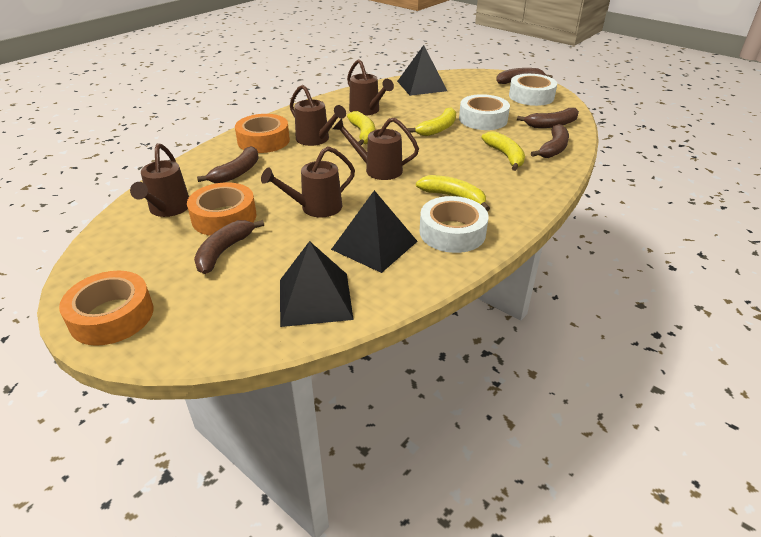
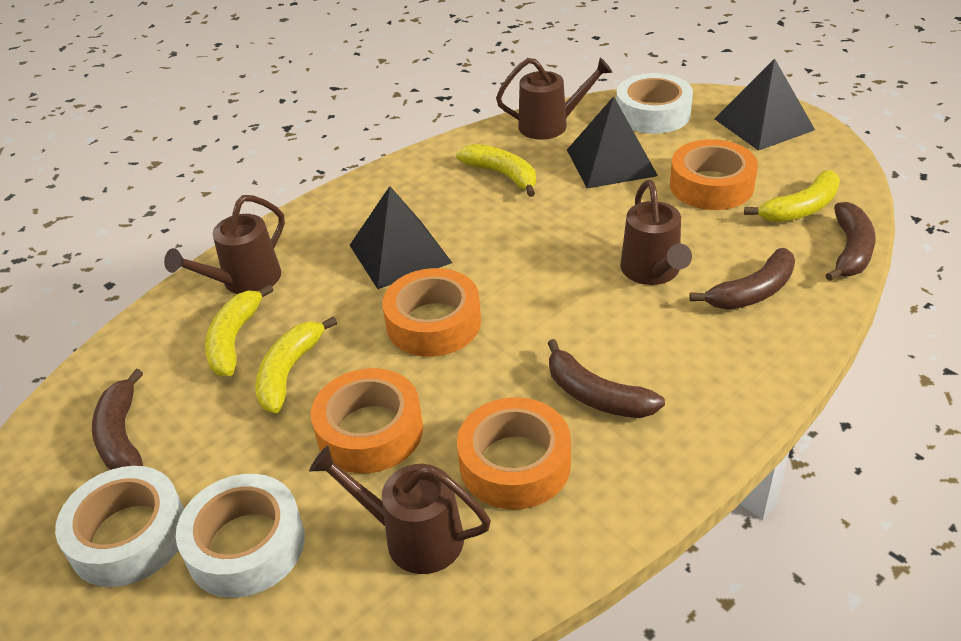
brown banana: [194,220,264,274] [197,146,259,183] [496,68,553,84] [517,108,579,128] [531,124,569,158] = 5 -> [92,369,143,470] [548,339,665,418] [689,248,795,310] [826,202,876,281] = 4
brown watering can: [130,143,189,217] [261,146,355,218] [290,85,346,146] [333,118,419,180] [347,59,394,116] = 5 -> [164,195,285,294] [309,446,491,574] [496,57,613,140] [620,180,692,285] = 4
orange tape: [59,271,153,346] [187,182,256,236] [235,114,290,153] = 3 -> [311,368,423,474] [382,268,481,357] [457,397,571,510] [670,139,758,210] = 4

